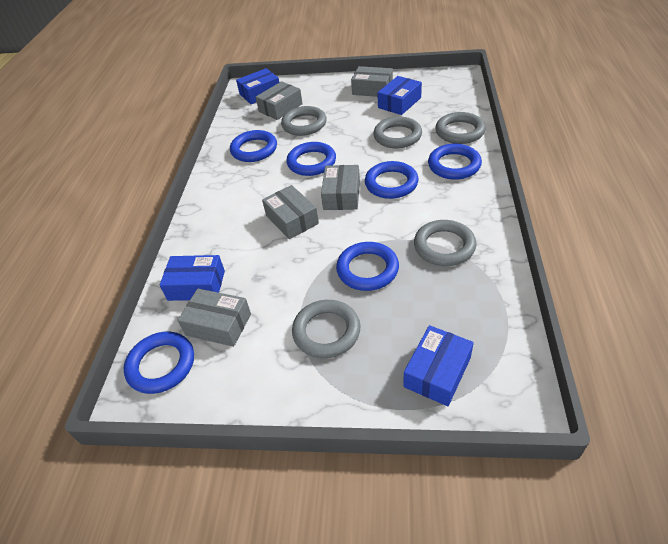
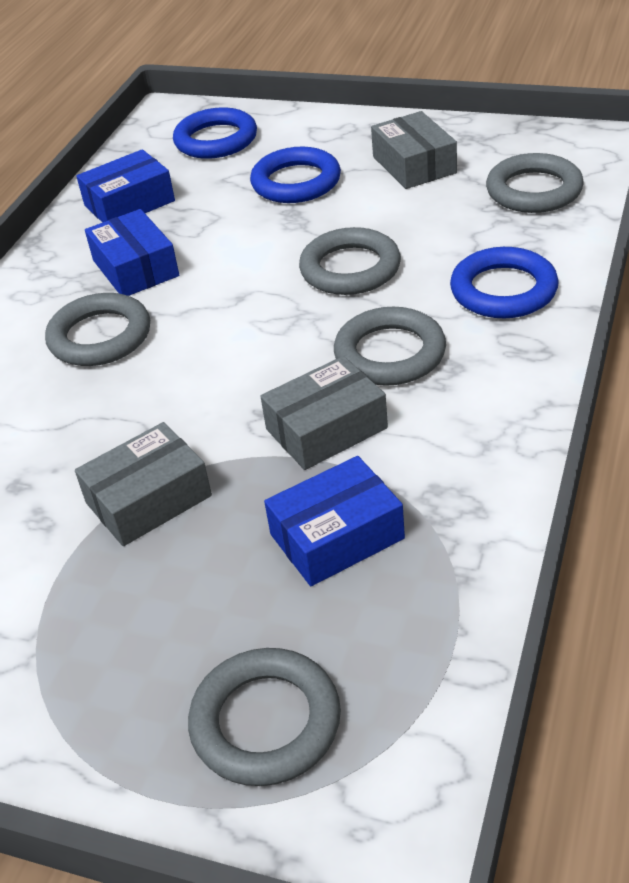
blue box: [159,255,225,301] [236,68,279,104] [377,76,422,115] [404,325,474,406] = 4 -> [76,149,175,223] [85,209,179,296] [264,456,405,586] = 3
blue ring: [124,332,194,394] [230,130,277,162] [286,142,336,176] [336,242,399,291] [365,161,419,199] [428,144,482,180] = 6 -> [173,107,257,159] [250,147,341,203] [450,247,559,318] = 3
grey box: [177,289,251,347] [256,81,303,120] [262,185,319,239] [321,165,360,210] [351,66,393,97] = 5 -> [75,422,212,546] [260,356,388,470] [371,111,457,189] = 3

